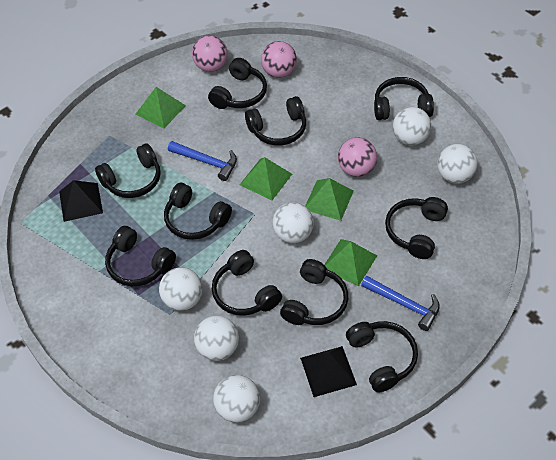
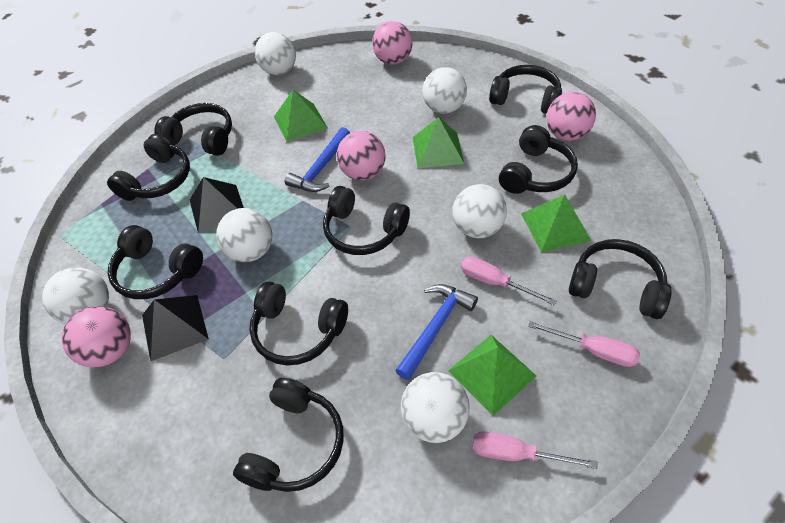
black headphones: [95,143,161,198] [105,226,176,286] [164,183,232,240] [208,58,267,109] [212,250,282,316] [245,96,306,146] [280,259,348,325] [346,321,418,392] [374,77,434,120] [385,197,448,259] = 10 -> [107,134,190,201] [108,225,203,299] [154,103,232,156] [233,378,344,492] [249,281,348,366] [323,186,410,255] [489,65,562,114] [499,125,578,194] [569,239,672,319] = 9
pink ball: [192,35,228,72] [261,41,297,78] [338,137,377,177] = 3 -> [61,306,130,368] [337,131,386,180] [372,21,412,65] [546,92,596,141] = 4
pink screwdriver: none = 0 -> [461,256,557,305] [472,431,597,469] [528,321,640,367] = 3

